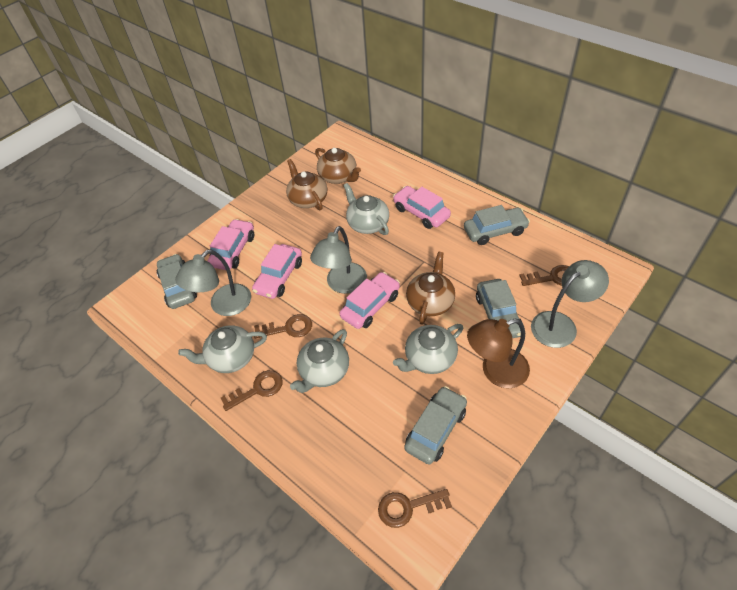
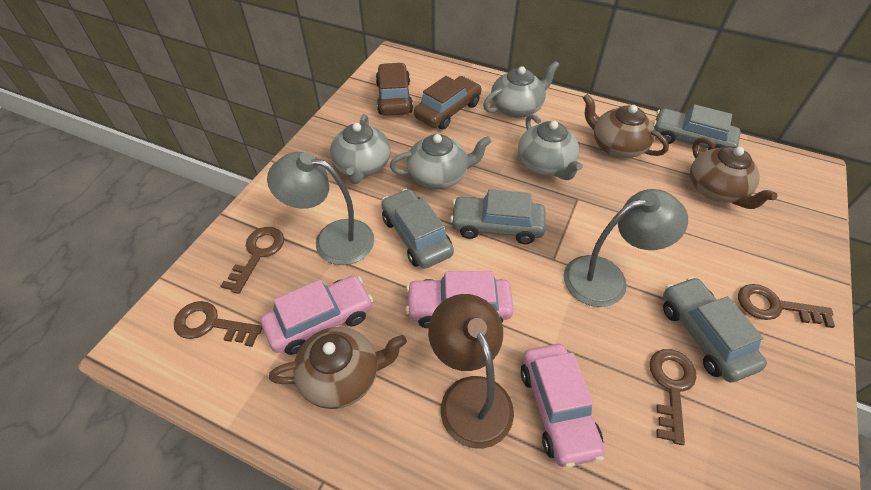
brown car: none = 0 -> [376,62,413,116] [414,76,482,129] = 2
grey lamp: [175,249,251,316] [310,226,367,294] [531,260,609,348] = 3 -> [267,152,374,265] [564,189,688,307] = 2
pink car: [208,219,254,270] [252,244,302,299] [340,272,400,329] [393,186,451,229] = 4 -> [261,275,373,355] [406,271,514,328] [521,344,605,468] = 3

